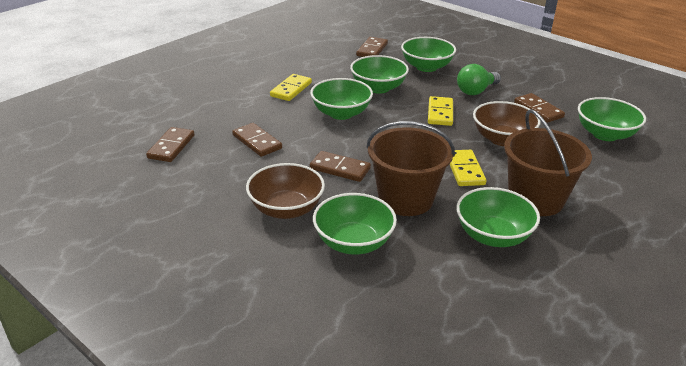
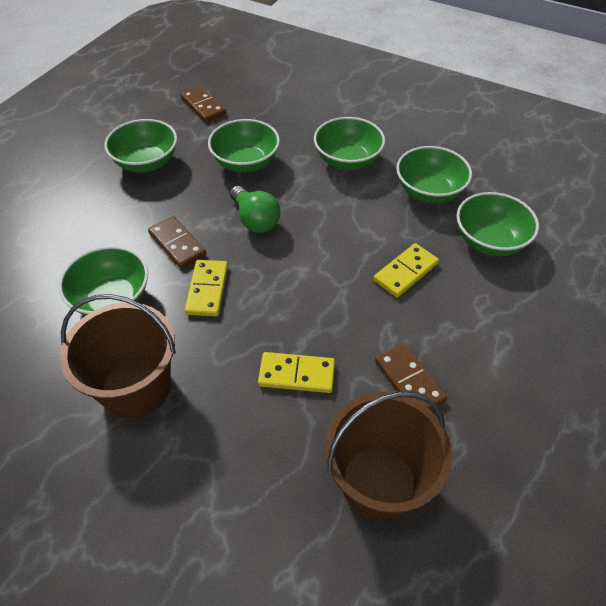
brown bowl: [246,163,325,219] [473,101,541,146] = 2 -> none = 0
brown domino: [146,127,195,162] [232,123,282,157] [310,151,371,182] [356,37,388,57] [514,93,565,123] = 5 -> [148,216,207,269] [181,86,227,122] [375,343,447,410] = 3

